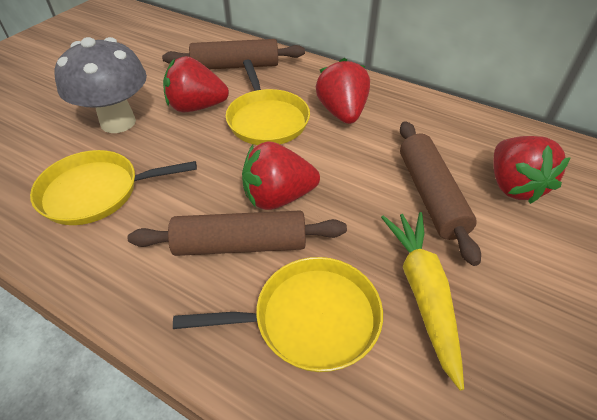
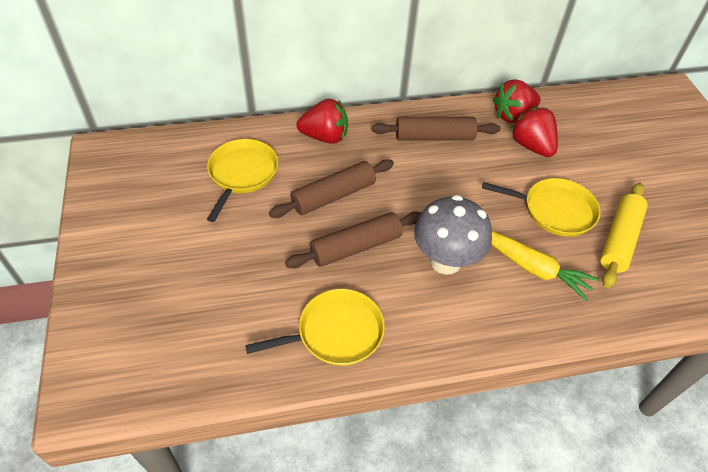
red strawberry: [163,56,229,112] [242,141,320,210] [316,58,370,124] [493,136,570,204] = 4 -> [297,99,348,144] [493,79,541,123] [510,107,558,157] = 3
yellow rolling pin: none = 0 -> [600,183,648,288] = 1

